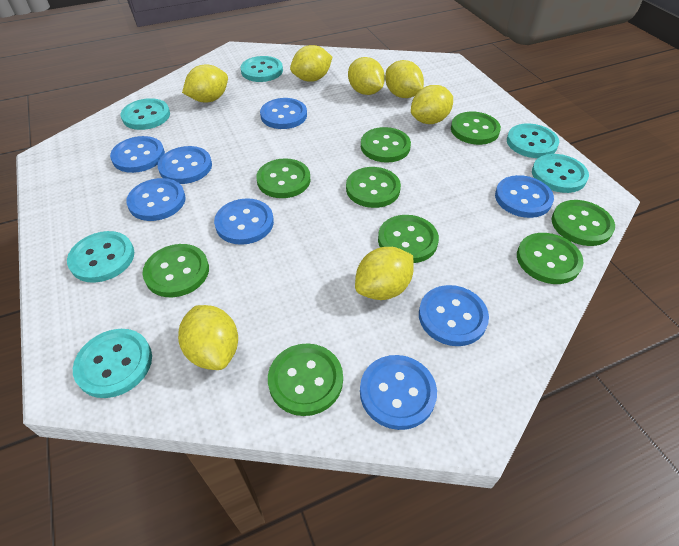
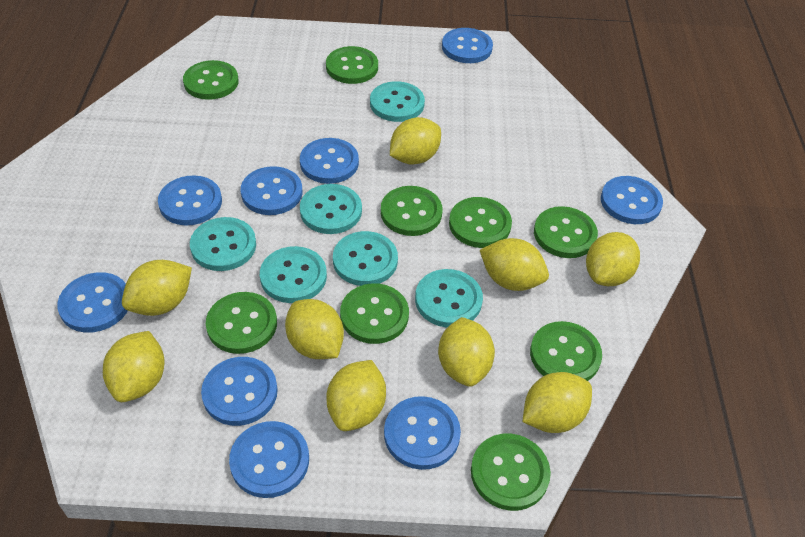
blue button: [110,136,165,173] [126,178,185,221] [158,146,212,184] [214,198,274,245] [260,98,307,129] [360,355,437,430] [419,285,489,346] [495,175,554,218] = 8 -> [57,272,128,333] [158,175,222,226] [201,357,278,426] [229,421,309,498] [241,166,303,215] [300,138,359,184] [384,396,461,470] [442,28,493,63] [601,176,663,224] = 9
yellow lemon: [178,305,238,370] [182,64,228,102] [290,45,332,82] [348,57,385,95] [355,247,414,300] [385,60,424,98] [411,85,453,124] = 7 -> [103,331,165,402] [122,260,192,316] [285,299,344,359] [326,360,386,431] [390,117,441,164] [438,317,495,387] [480,238,549,291] [523,372,592,433] [586,232,640,286] = 9

